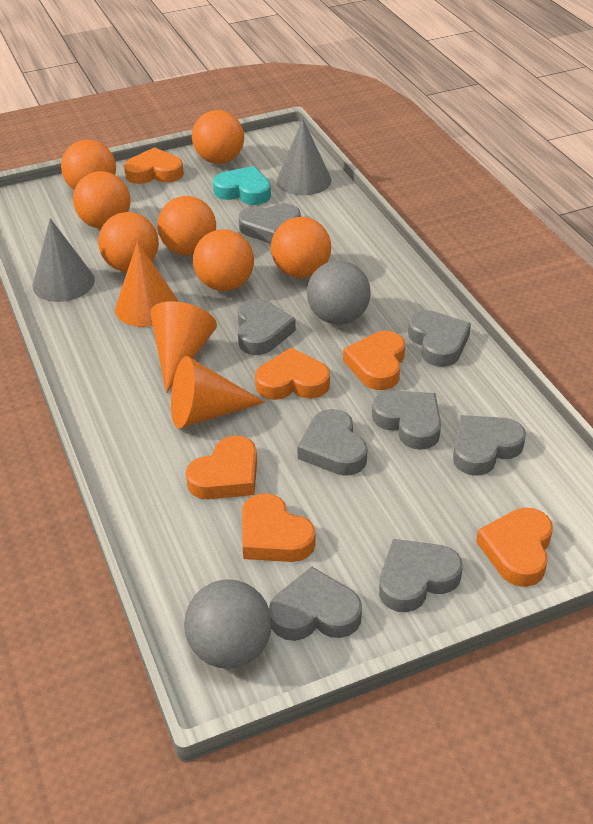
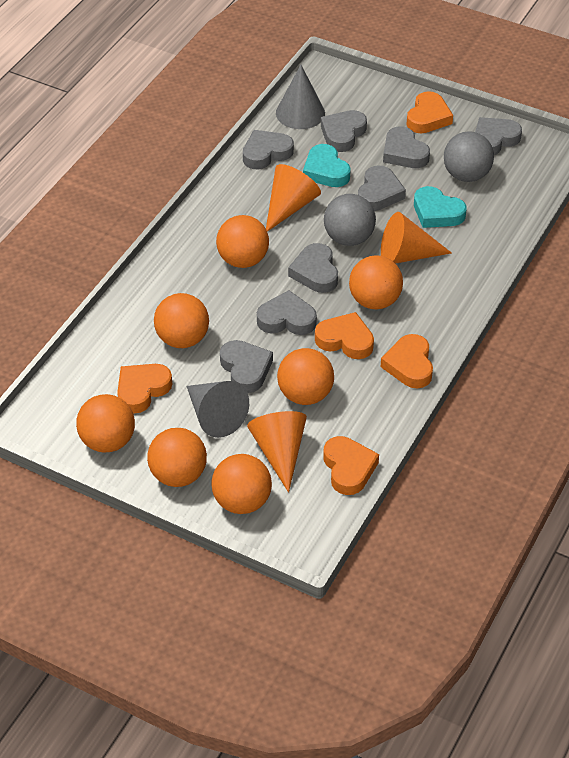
orange heart: [124,147,184,184] [186,436,257,499] [242,493,316,562] [255,347,330,400] [343,331,405,390] [476,508,553,587] = 6 -> [117,364,172,414] [315,312,374,359] [323,436,379,495] [381,334,433,388] [406,91,453,133] = 5
turquoise heart: [213,166,271,205] = 1 -> [303,144,351,187] [414,186,466,228] = 2

